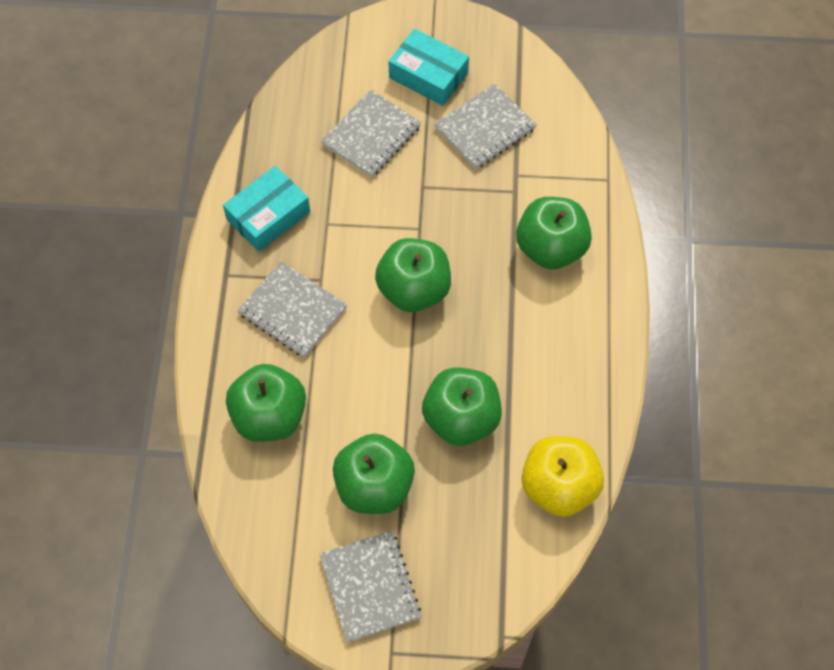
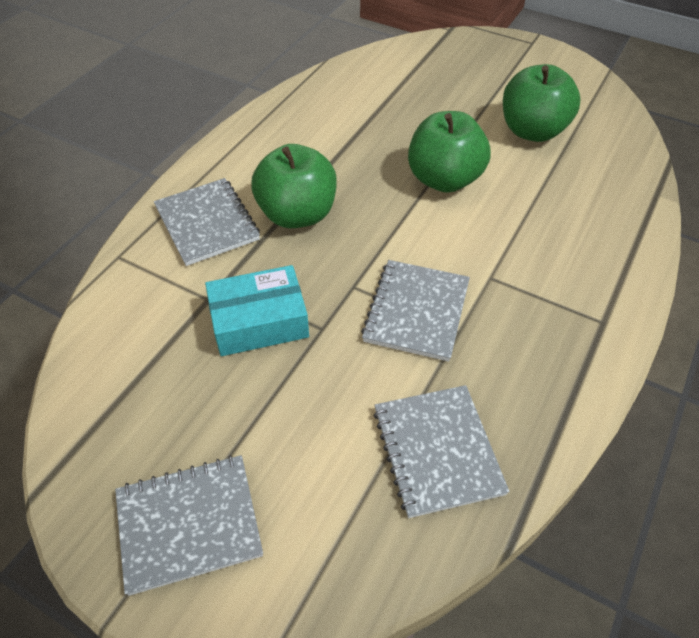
green apple: [226,364,306,442] [333,434,415,514] [375,238,451,312] [422,368,502,446] [516,197,592,269] = 5 -> [251,144,337,228] [408,111,491,193] [503,64,580,142] = 3
turquoise box: [223,166,310,252] [389,29,469,106] = 2 -> [205,265,309,356] = 1
yellow apple: [521,436,604,517] = 1 -> none = 0

